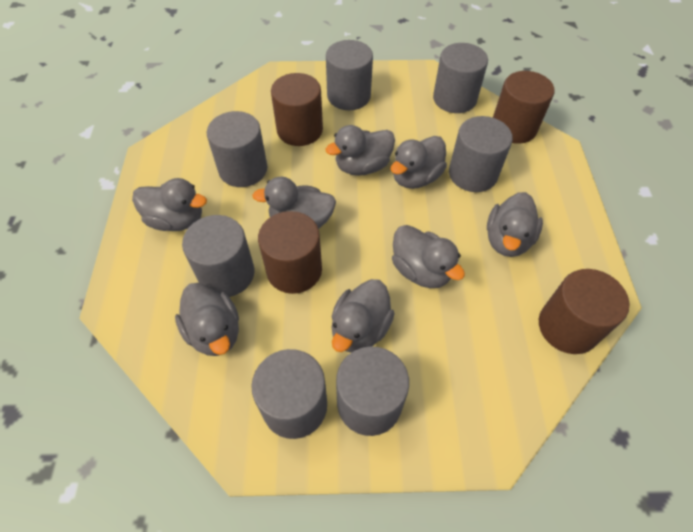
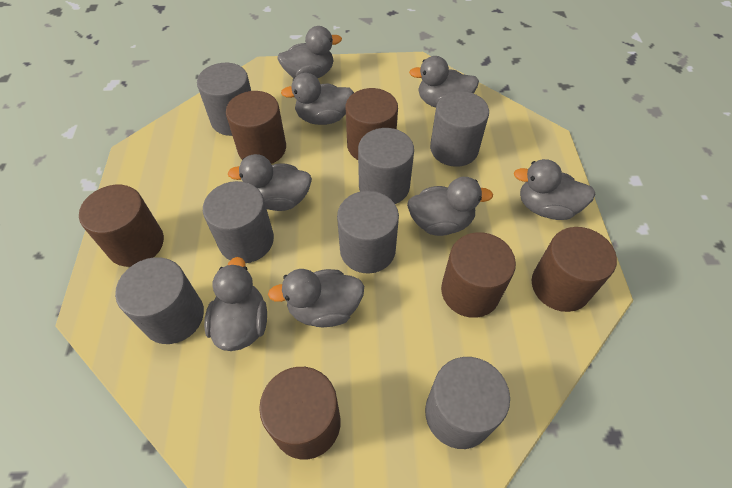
brown cylinder: [258,211,322,294] [271,73,323,146] [493,71,554,144] [539,269,630,354] = 4 -> [79,185,164,267] [226,91,286,164] [259,367,341,459] [346,88,398,160] [441,232,516,318] [532,227,617,312] = 6

